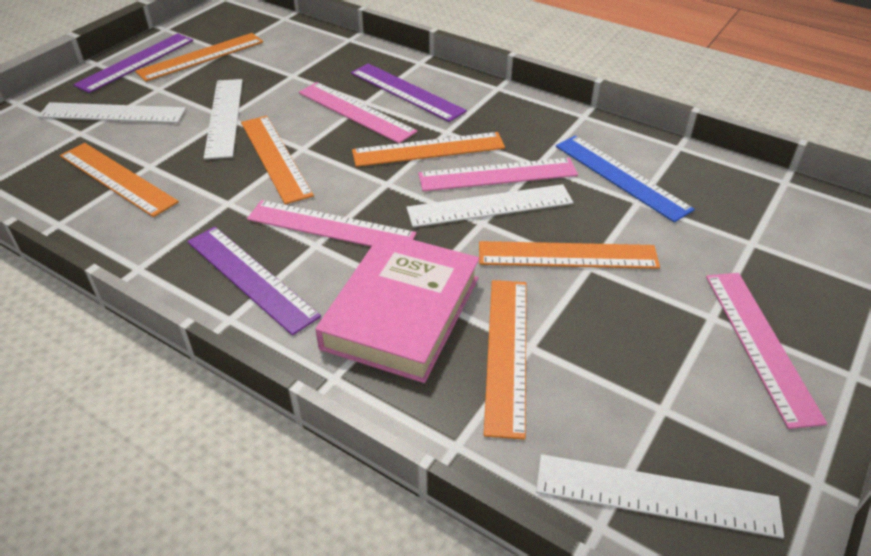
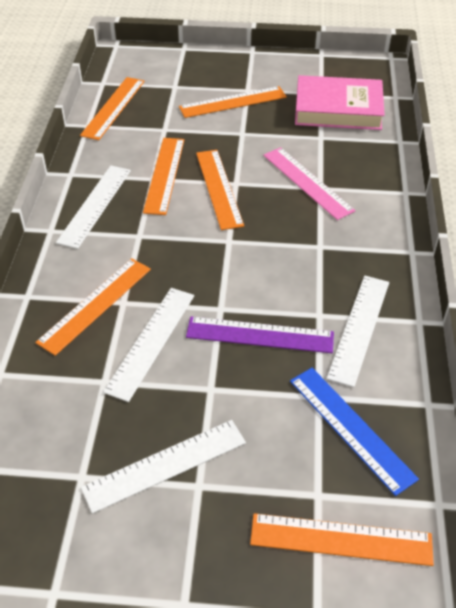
pink ruler: [247,200,416,247] [299,82,417,143] [418,158,578,191] [706,273,827,429] = 4 -> [263,147,355,220] = 1
purple ruler: [73,33,193,93] [187,227,321,335] [351,63,467,122] = 3 -> [186,317,334,353] = 1

